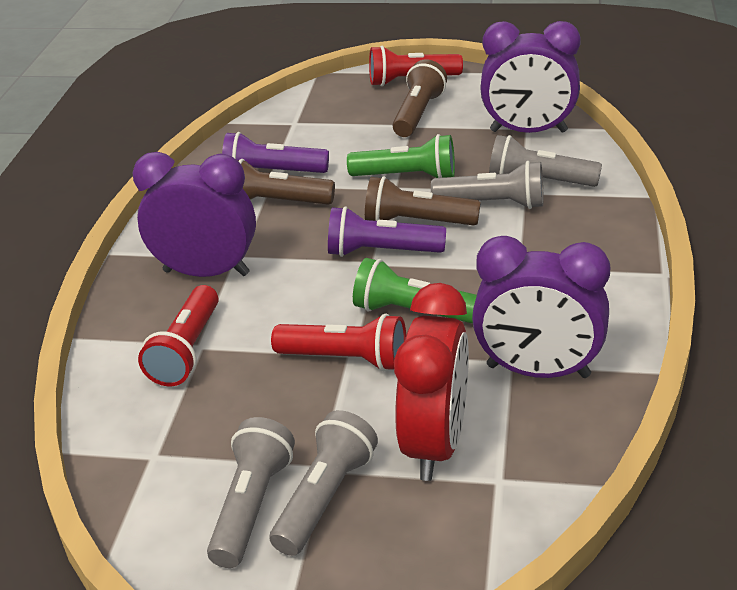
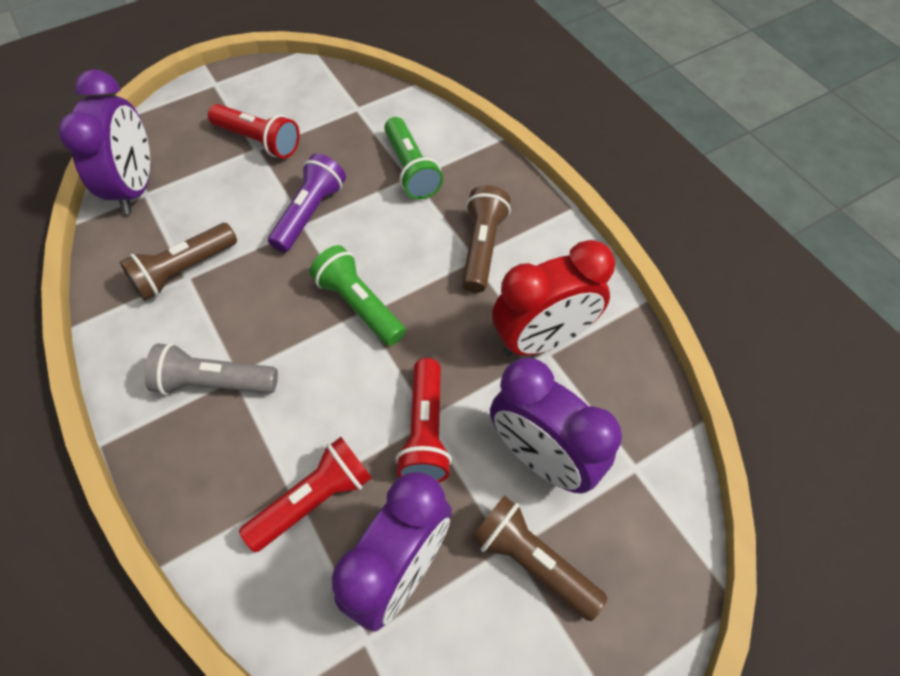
grey flashlight: [207,417,295,568] [270,410,378,556] [431,161,543,209] [489,135,602,187] = 4 -> [144,343,278,395] = 1
purple flashlight: [222,132,329,173] [328,206,446,257] = 2 -> [268,153,346,252] = 1

